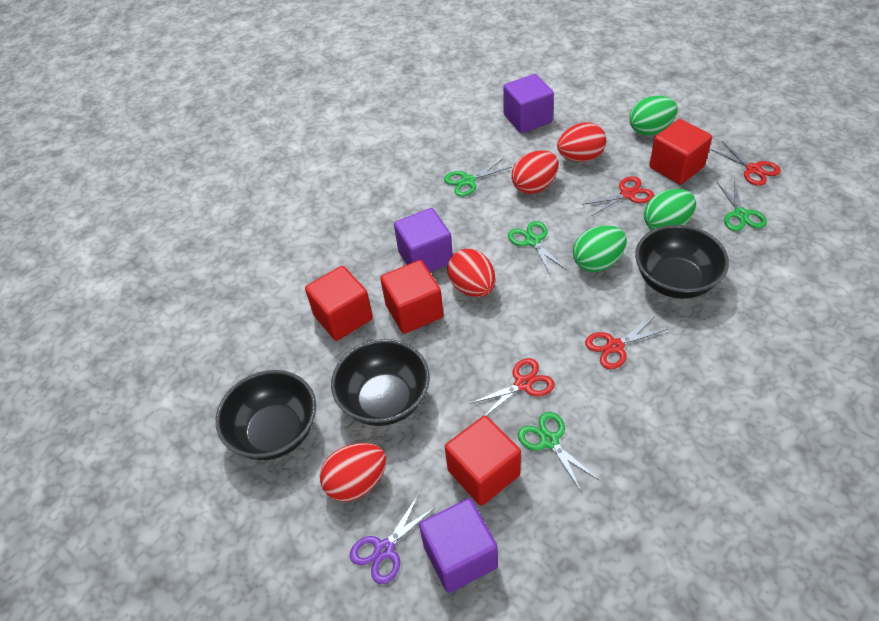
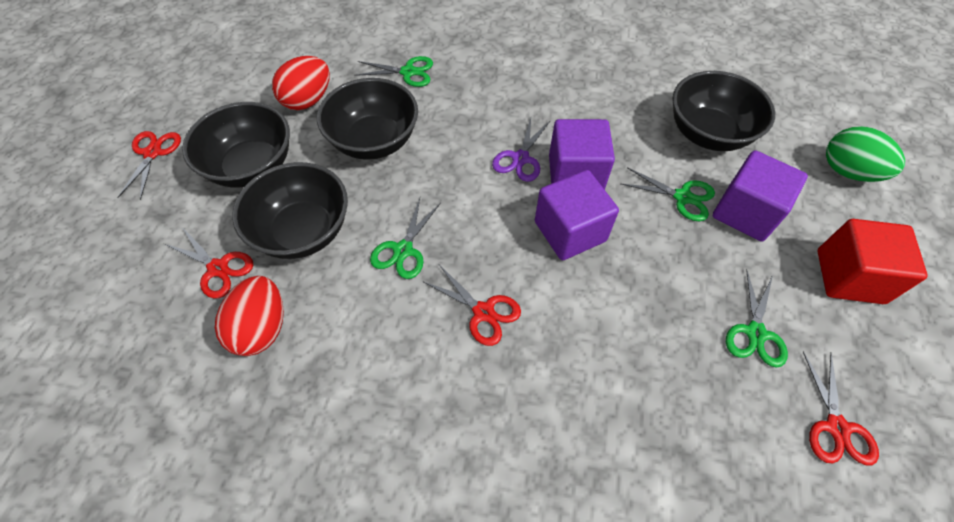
black bowl: [216,370,316,460] [331,339,430,426] [635,225,729,299] = 3 -> [182,102,290,188] [232,162,348,259] [317,78,418,160] [672,71,775,151] = 4
green egg: [573,225,627,272] [629,96,678,136] [644,189,696,230] = 3 -> [826,126,905,182] = 1
red cube: [305,266,373,341] [380,260,443,334] [445,416,521,506] [649,119,712,184] = 4 -> [817,219,928,304] = 1
red egg: [320,443,386,502] [447,249,496,297] [511,150,559,194] [557,122,606,162] = 4 -> [215,276,284,356] [272,56,330,110] = 2

